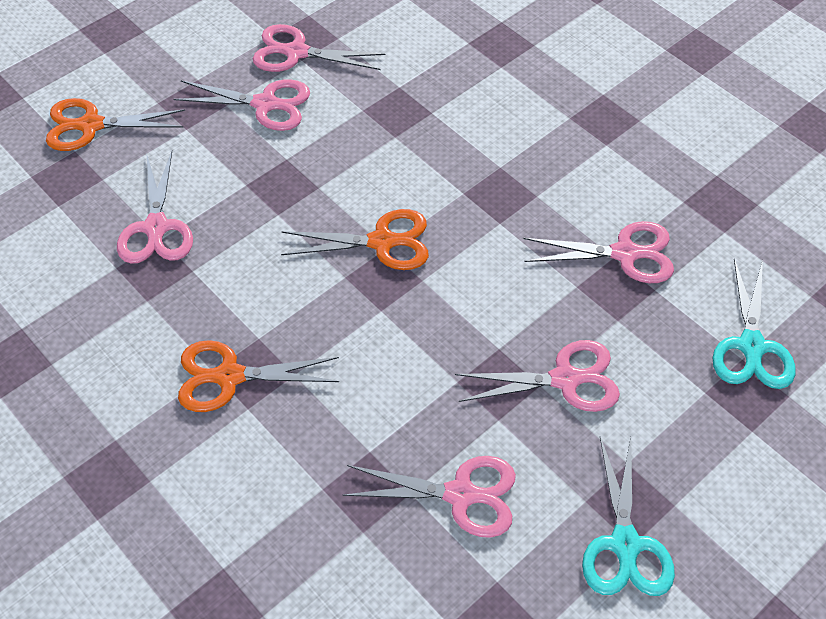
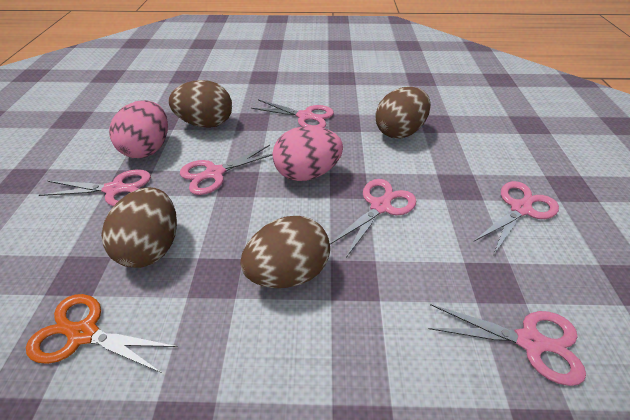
brown egg: none = 0 -> [101,187,177,268] [169,80,232,128] [240,216,330,288] [375,87,431,138] = 4
orange scissors: [46,98,185,151] [178,340,339,412] [281,209,429,270] = 3 -> [26,294,177,373] = 1
pink egg: none = 0 -> [109,100,168,158] [272,126,343,181] = 2
turquoise scissors: [582,437,675,596] [712,259,795,389] = 2 -> none = 0

